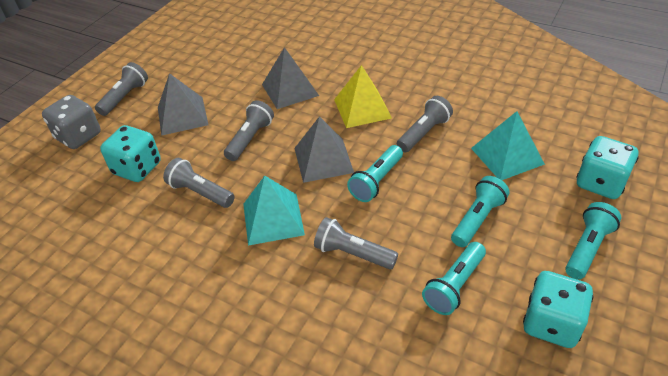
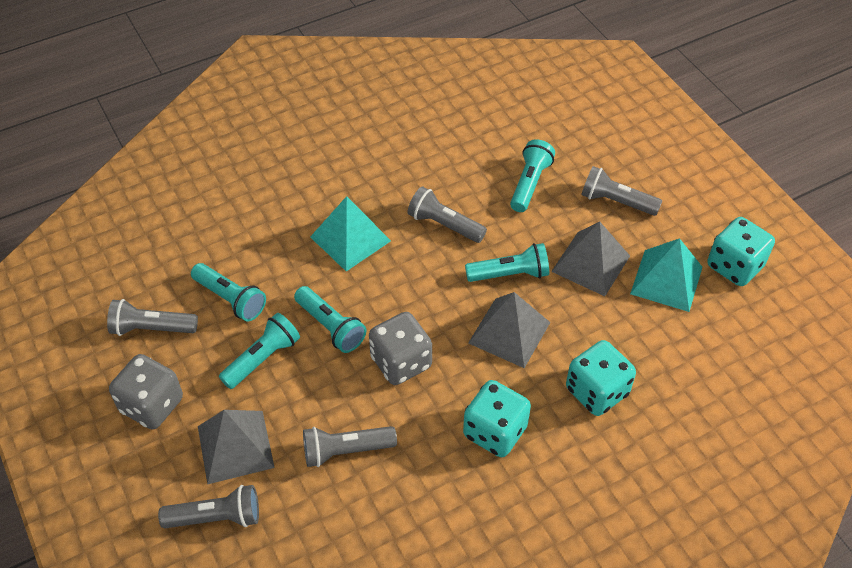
grey dice: [42,95,101,149] = 1 -> [109,354,183,430] [369,312,432,385] = 2
turquoise flashlight: [347,145,403,202] [422,242,486,315] [451,176,510,247] [565,202,621,279] = 4 -> [191,263,266,321] [219,313,300,389] [294,286,366,353] [465,243,549,282] [510,139,555,212] = 5
yellow pyramid: [334,65,392,128] = 1 -> none = 0

